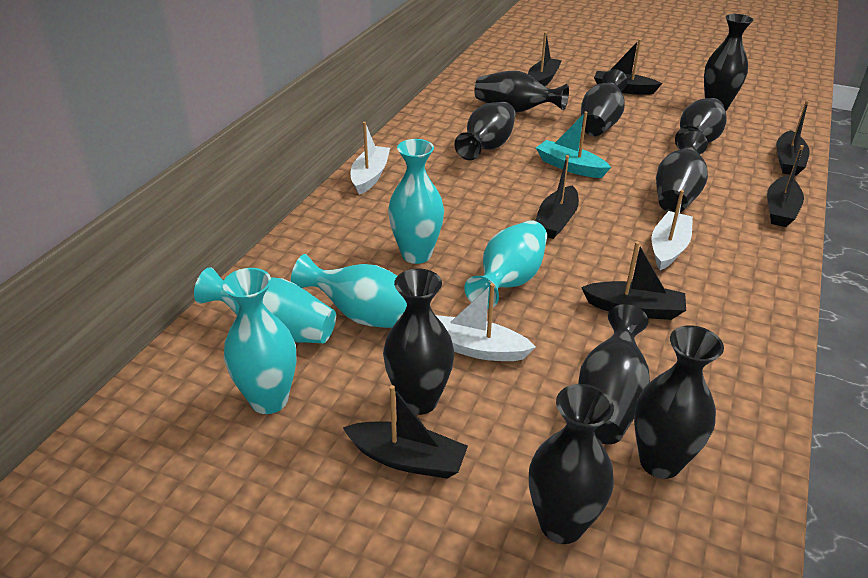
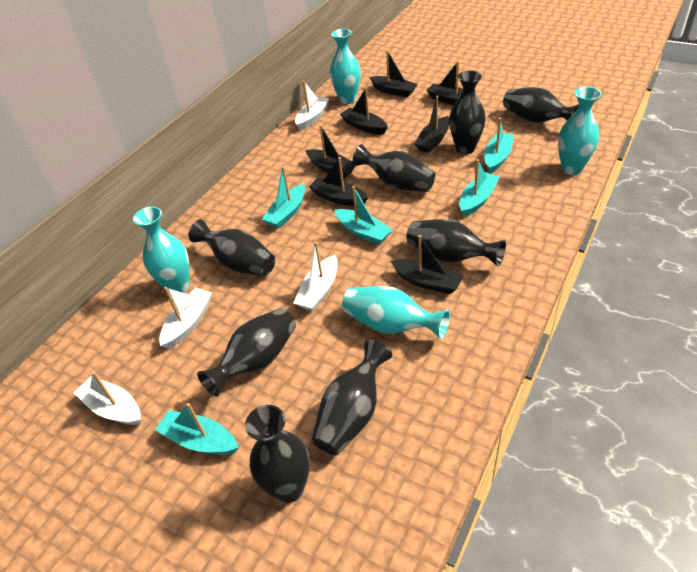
black vase: [383,268,454,415] [455,102,516,160] [475,71,569,112] [529,384,614,544] [578,304,650,444] [581,69,627,136] [634,325,724,479] [656,131,708,212] [675,98,727,150] [704,14,753,111] = 10 -> [189,219,275,276] [197,308,296,397] [245,405,310,503] [311,340,392,456] [353,144,436,192] [406,219,506,267] [449,71,486,154] [503,87,579,123] = 8
turquoise boat: [536,111,611,178] = 1 -> [155,403,239,455] [262,166,306,228] [335,186,393,245] [459,159,500,217] [484,118,514,173] = 5
turquoise vase: [194,267,336,343] [223,268,297,414] [291,254,407,328] [388,139,444,264] [464,220,547,309] = 5 -> [133,207,189,293] [330,29,361,104] [342,286,450,339] [558,87,602,175] = 4
white boat: [351,122,390,195] [436,283,536,361] [652,190,693,270] = 3 -> [74,372,141,425] [159,287,212,349] [294,242,338,311] [295,81,330,131] = 4

